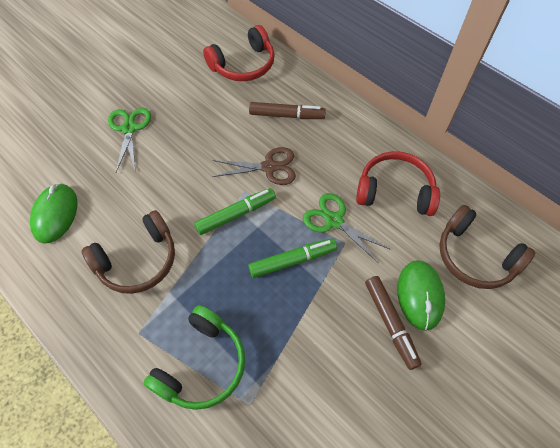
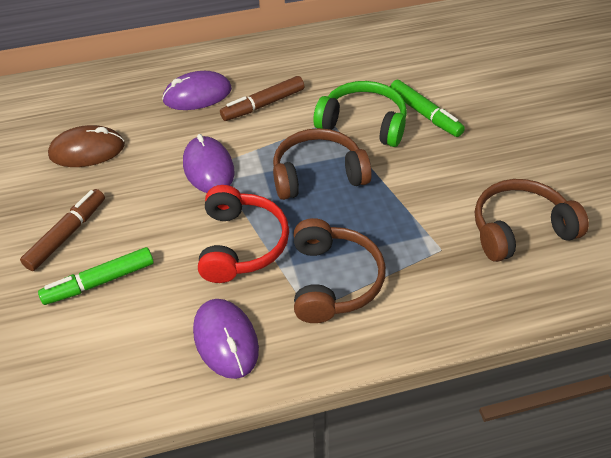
brown headphones: [81,210,175,294] [439,205,536,289] = 2 -> [273,128,372,200] [294,218,386,323] [475,179,589,262] = 3
brown mouse: none = 0 -> [48,125,125,167] = 1
brown scissors: [212,147,296,185] = 1 -> none = 0
green mouse: [30,183,78,244] [397,260,445,331] = 2 -> none = 0
green scissors: [108,108,151,172] [303,193,390,263] = 2 -> none = 0
purple mouse: none = 0 -> [162,71,232,110] [183,134,235,193] [193,299,259,379] = 3
red headphones: [203,25,275,81] [356,151,440,216] = 2 -> [198,185,289,283] = 1

